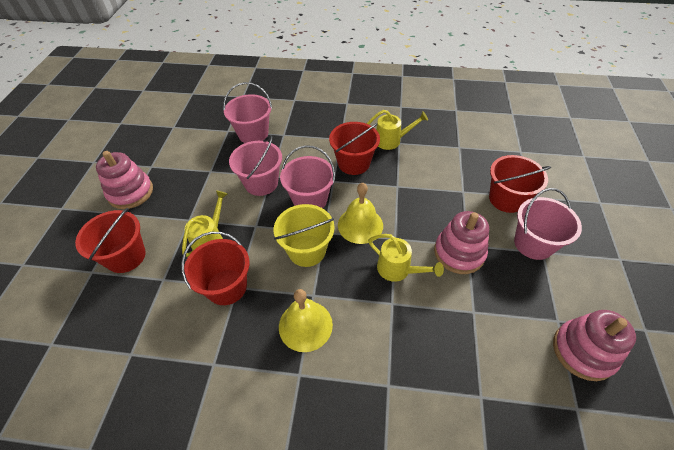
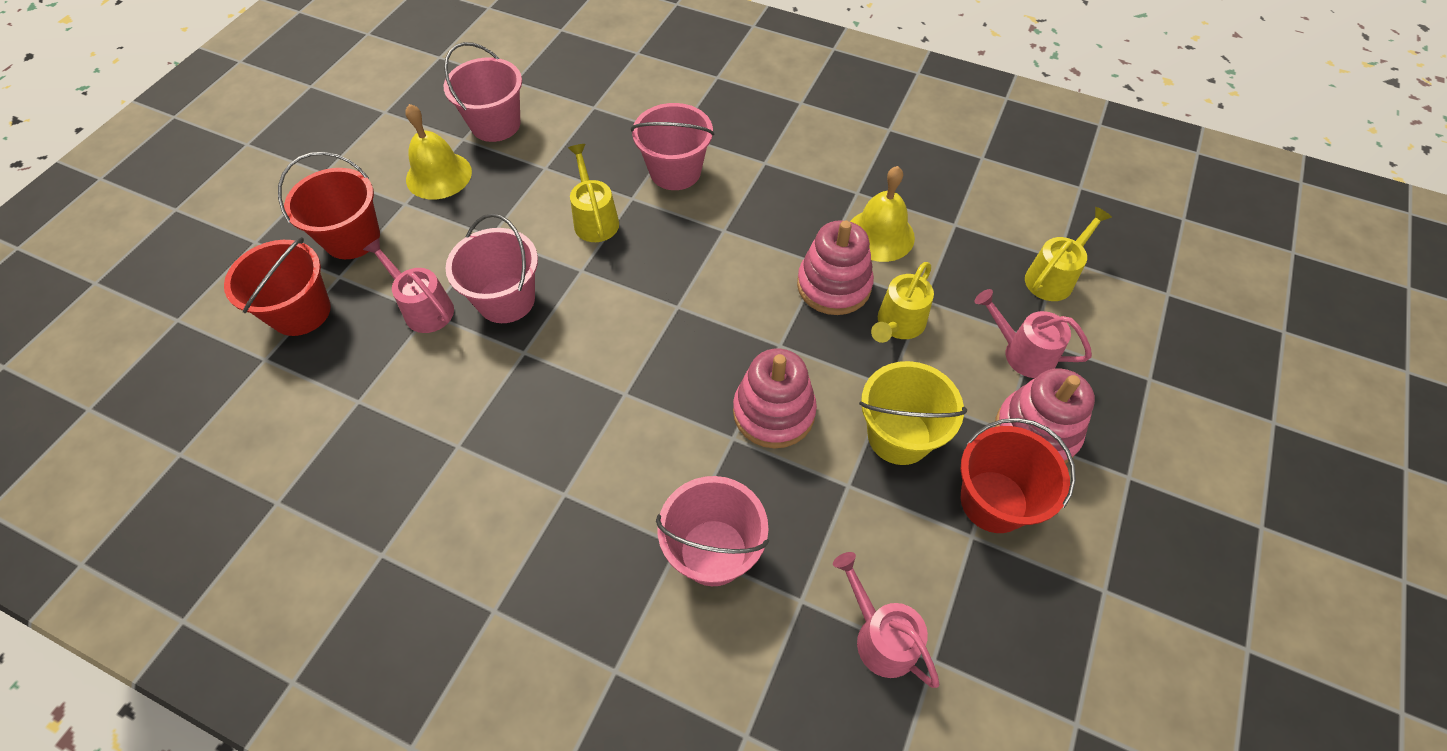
pink watering can: none = 0 -> [363,238,454,333] [833,552,939,688] [975,289,1092,378] = 3
red bucket: [75,208,146,273] [181,232,250,305] [329,122,380,175] [489,155,551,213] = 4 -> [224,237,331,336] [278,152,380,259] [961,418,1076,533] = 3

